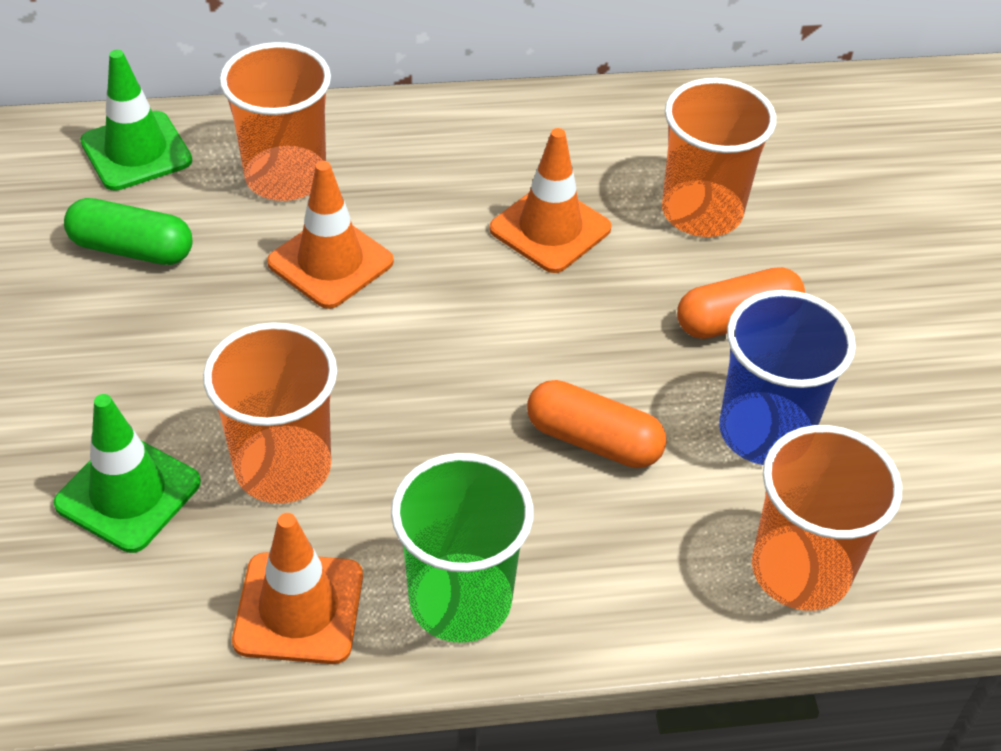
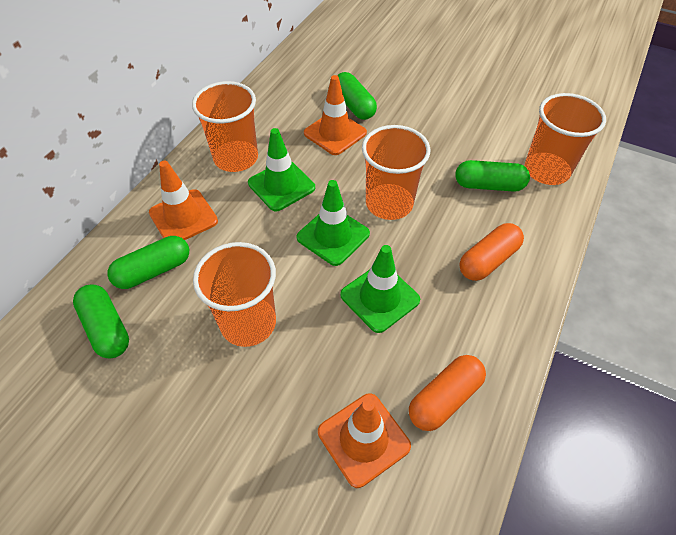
blue cup: [719,290,856,465] = 1 -> none = 0
green capsule: [64,198,193,265] = 1 -> [73,285,129,358] [107,236,189,289] [337,72,377,120] [455,160,530,192] = 4
green cup: [391,453,534,643] = 1 -> none = 0
green traffic cone: [54,394,201,553] [80,50,192,191] = 2 -> [248,128,315,211] [296,180,370,266] [340,245,420,333] = 3

